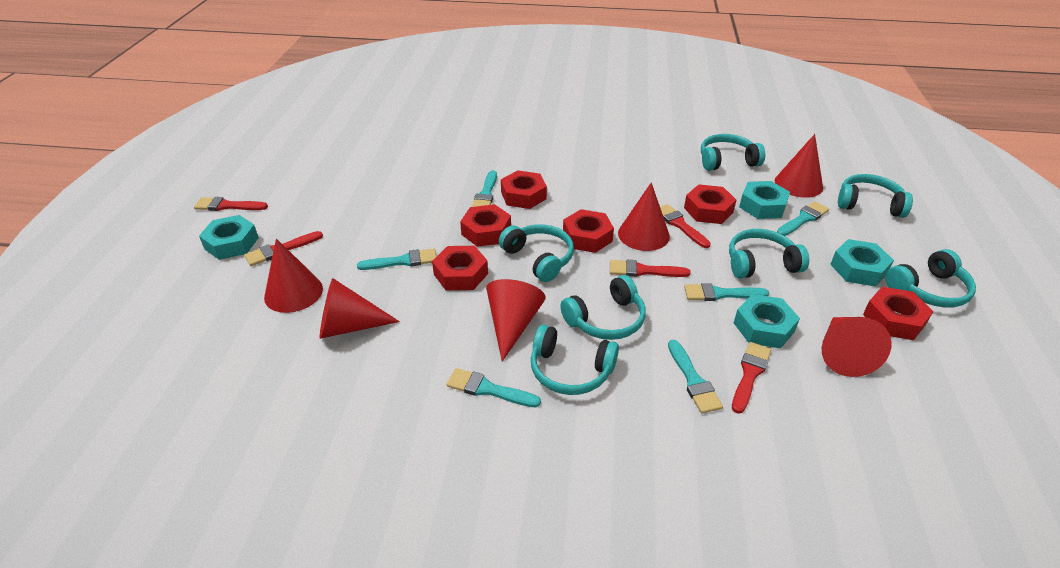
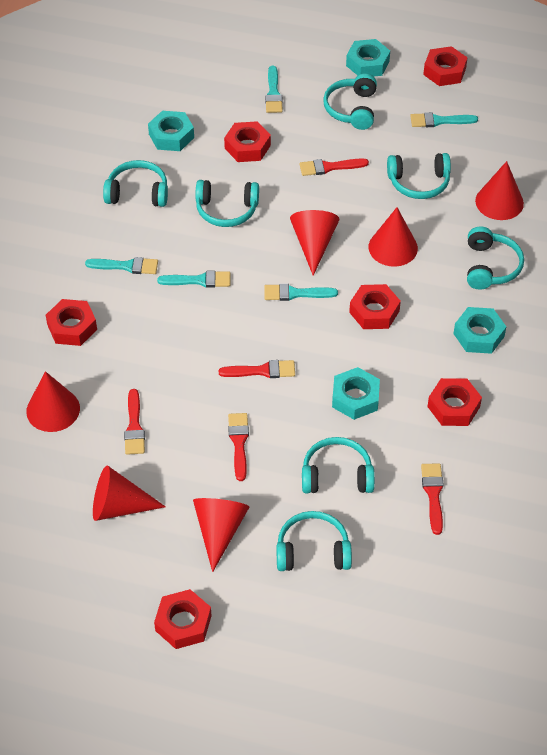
turquoise brush: [357,248,436,270] [446,368,541,407] [472,170,497,207] [668,340,723,413] [684,283,769,301] [777,201,829,236] = 6 -> [85,257,158,274] [157,271,230,288] [264,284,338,301] [265,66,283,113] [410,112,478,127] = 5

